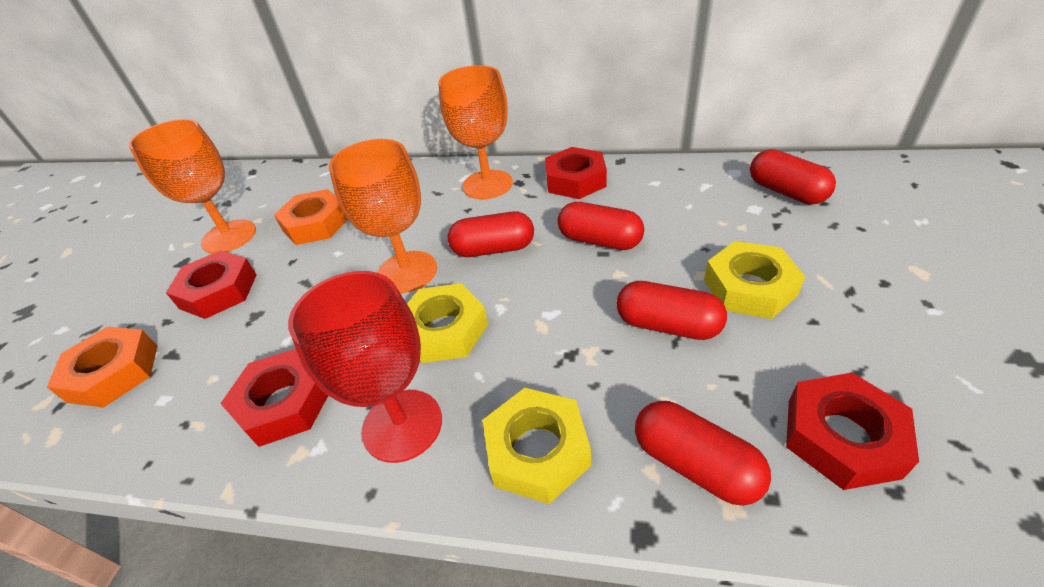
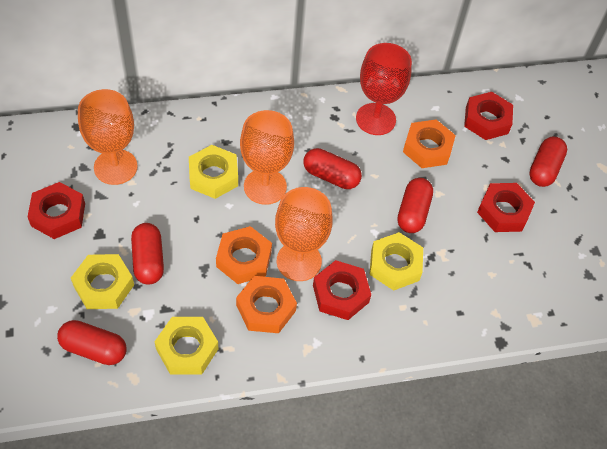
orange nut: [47,327,158,408] [274,189,348,245] = 2 -> [216,226,272,284] [236,276,297,333] [403,120,456,168] = 3
yellow nut: [407,283,488,363] [483,388,591,504] [704,241,805,319] = 3 -> [71,254,134,309] [154,317,218,375] [189,145,238,199] [369,232,423,291] = 4

